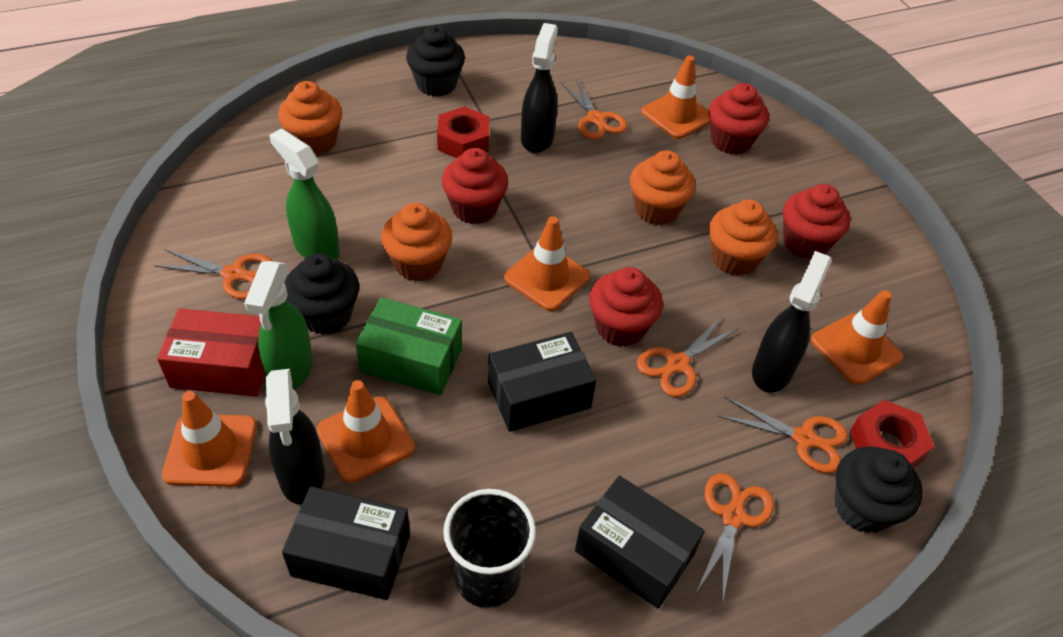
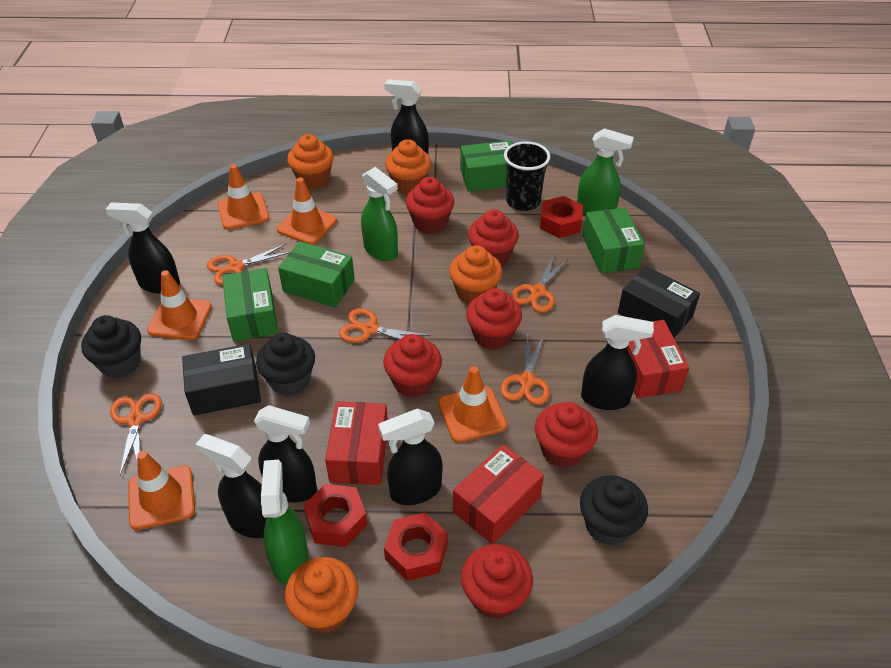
black box: [282,486,410,600] [488,332,596,432] [575,476,705,609] = 3 -> [182,344,261,416] [618,266,700,338] = 2
black spray bottle: [265,369,325,504] [521,23,558,153] [752,251,831,392] = 3 -> [106,203,180,294] [195,434,267,538] [254,405,317,502] [378,409,443,505] [384,79,429,154] [581,315,654,410] = 6
green box: [355,297,462,395] = 1 -> [222,268,278,342] [278,241,355,307] [460,140,513,192] [583,207,645,273] = 4
green spray bottle: [244,261,313,390] [269,129,340,259] = 2 -> [261,460,308,584] [361,167,398,261] [577,128,634,215] = 3
red box: [157,308,265,396] = 1 -> [325,401,388,485] [453,444,544,544] [627,320,689,398] = 3
red cupcake: [442,148,508,224] [589,267,663,347] [709,83,769,155] [783,184,850,259] = 4 -> [383,334,442,398] [406,177,454,234] [461,544,533,619] [466,288,522,350] [468,209,519,266] [535,402,598,468] = 6
red nut: [437,107,489,158] [850,400,934,468] = 2 -> [303,484,367,547] [384,513,448,581] [540,196,583,238] = 3

